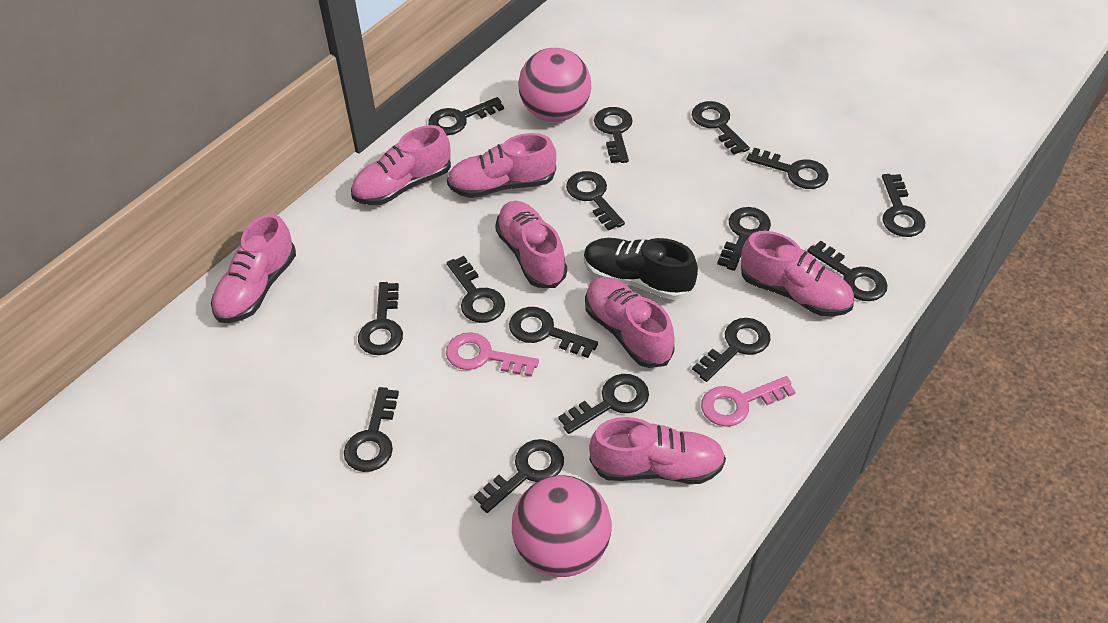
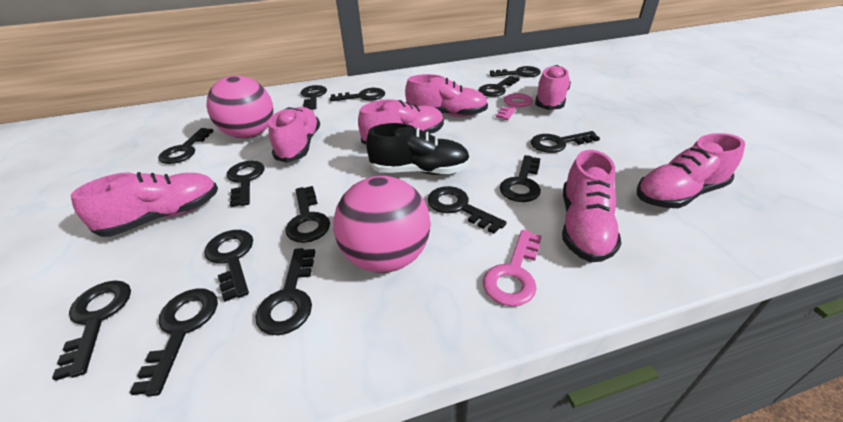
black key: [344,387,399,472] [358,282,403,355] [428,97,504,135] [447,256,505,323] [474,439,564,513] [509,307,598,358] [558,374,649,434] [566,171,625,230] [594,107,633,163] [692,101,750,155] [692,318,771,382] [717,207,771,271] [746,148,829,189] [807,241,888,301] [882,174,925,237] = 15 -> [52,280,131,381] [129,288,218,397] [158,128,214,164] [204,230,253,302] [227,161,264,207] [255,248,315,335] [286,186,330,243] [301,85,327,110] [330,88,385,102] [427,186,506,234] [479,76,520,97] [490,66,541,77] [500,155,541,202] [531,131,600,153] = 14

